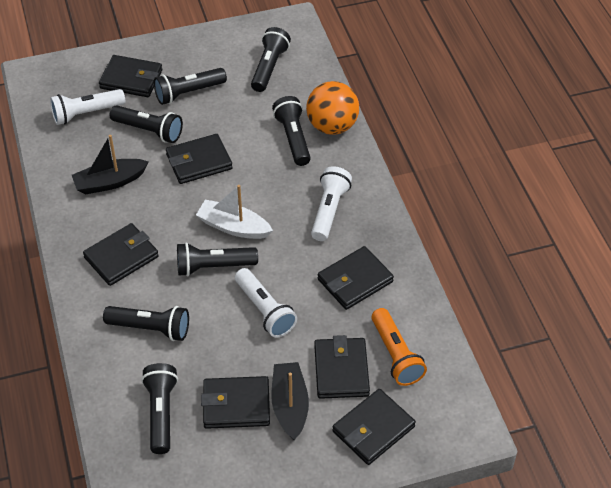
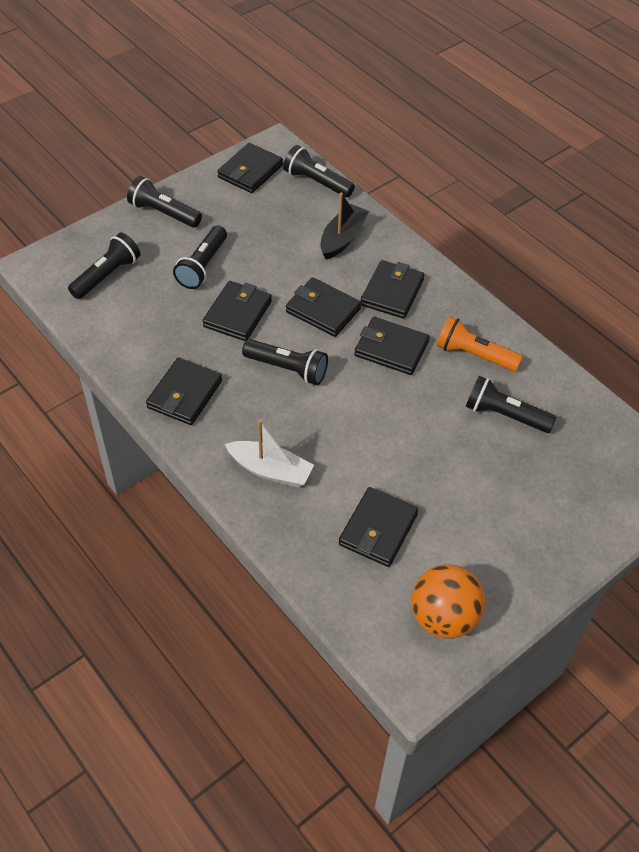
black boat: [72,135,149,195] [271,362,309,440] = 2 -> [320,193,369,260] = 1
black flashlight: [103,306,189,341] [109,105,183,143] [141,363,178,454] [154,68,227,105] [177,242,258,276] [251,27,291,92] [272,96,311,166] = 7 -> [68,233,141,299] [127,176,202,227] [173,226,227,289] [242,339,328,385] [283,145,355,197] [466,376,556,433] = 6
white flashlight: [50,89,125,125] [235,268,297,337] [311,166,352,241] = 3 -> none = 0

